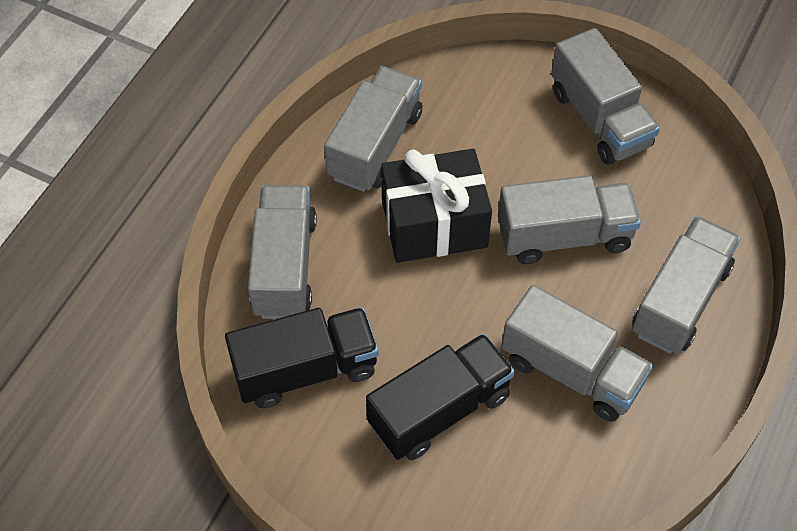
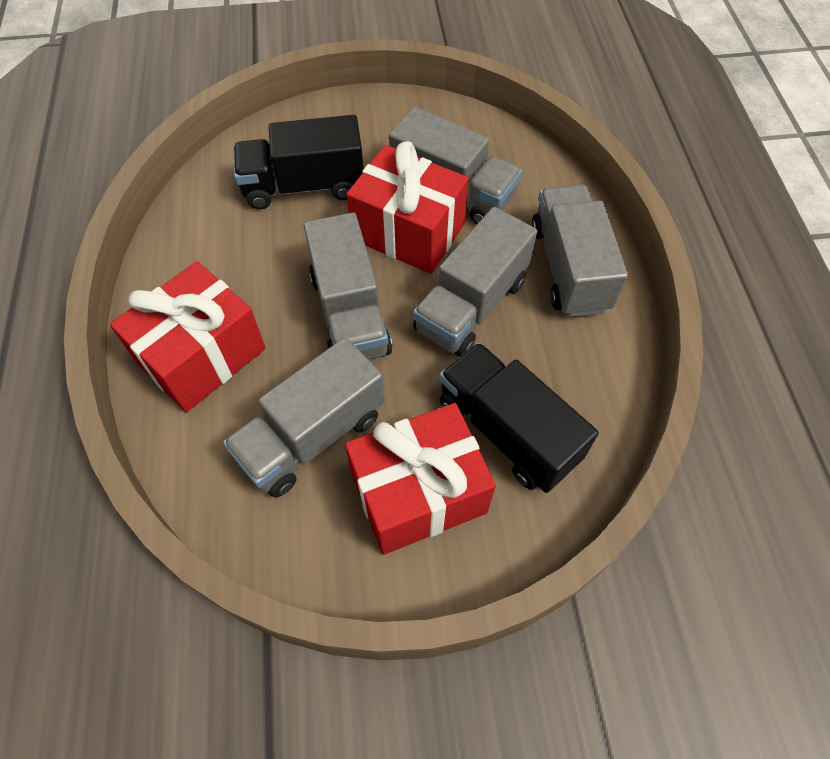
black gift: [381,149,492,263] = 1 -> none = 0
grey truck: [248,185,317,319] [324,66,423,192] [498,175,641,264] [502,285,653,422] [551,28,660,165] [632,216,741,354] = 6 -> [223,338,385,498] [304,212,392,360] [389,107,522,225] [413,207,537,357] [531,185,628,317] = 5
red gift: none = 0 -> [110,261,266,412] [345,403,496,555] [346,141,469,274] = 3

